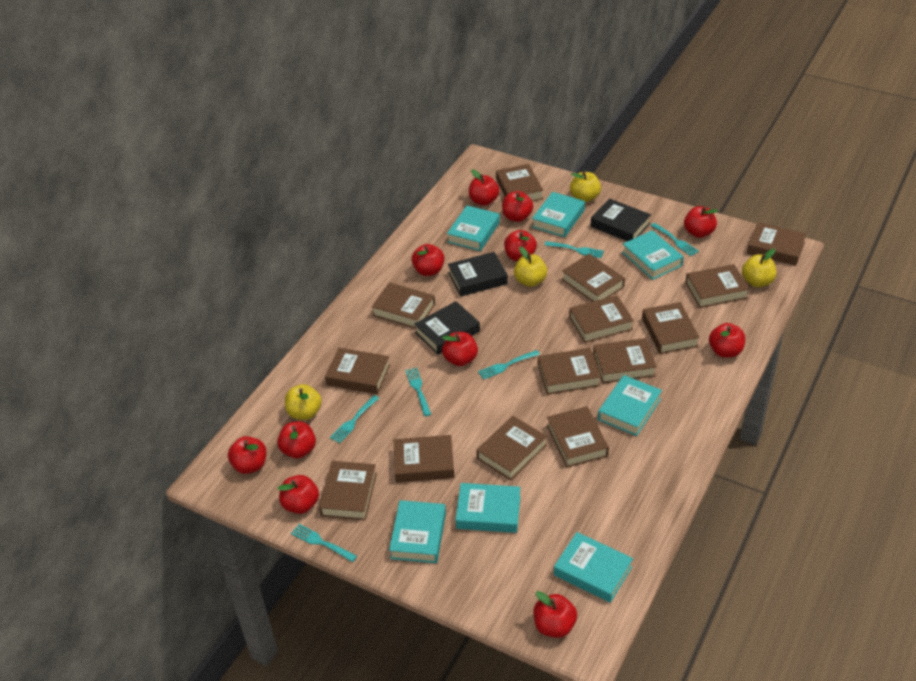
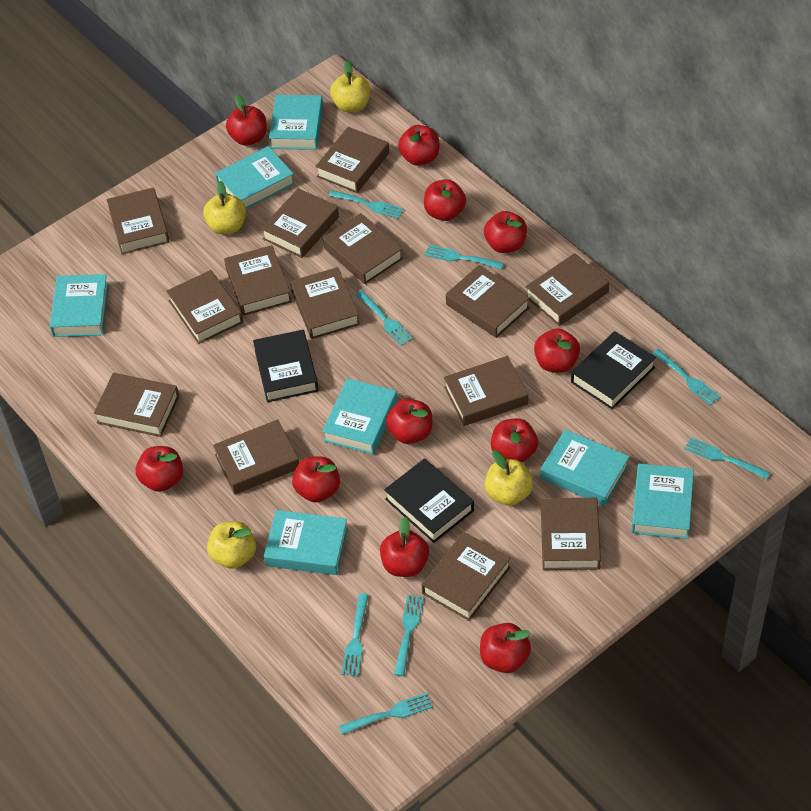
turquoise fork: [291,524,357,562] [330,395,379,443] [405,367,431,416] [478,350,540,380] [544,241,604,258] [651,223,699,256] = 6 -> [329,190,404,219] [339,692,433,735] [341,593,369,676] [355,290,413,346] [394,595,424,676] [425,245,504,270] [652,349,721,405] [684,437,770,479] = 8

